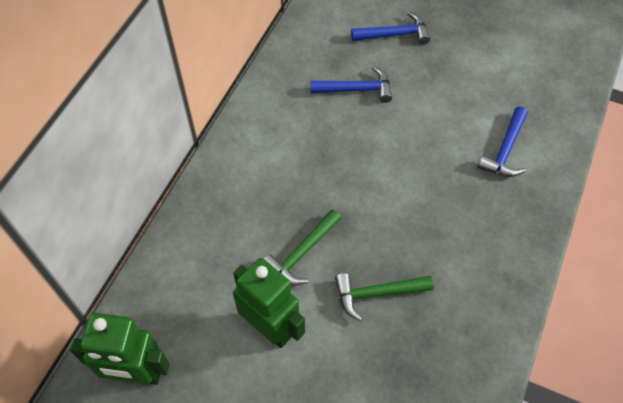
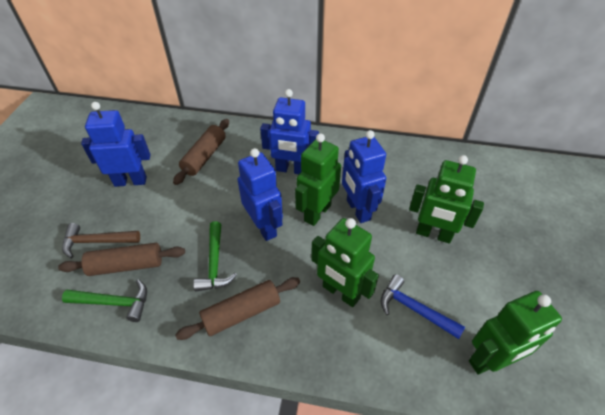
blue hammer: [311,66,392,103] [351,12,430,45] [477,107,528,177] = 3 -> [380,274,465,339] = 1
blue robot: none = 0 -> [81,102,150,187] [237,148,283,241] [260,89,319,174] [342,130,386,223] = 4
brown hammer: none = 0 -> [62,223,140,258] = 1
brown rolling pin: none = 0 -> [58,243,185,276] [173,119,229,185] [175,277,300,340] = 3
green robot: [70,313,170,385] [233,258,305,348] = 2 -> [295,133,341,226] [311,218,379,307] [409,155,484,243] [469,291,562,375] = 4

